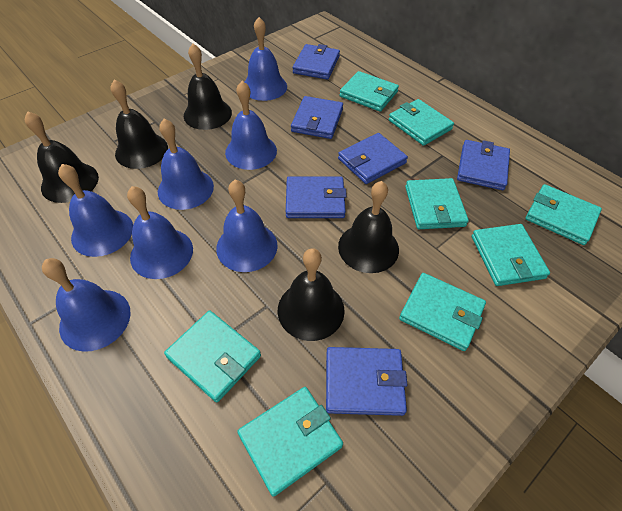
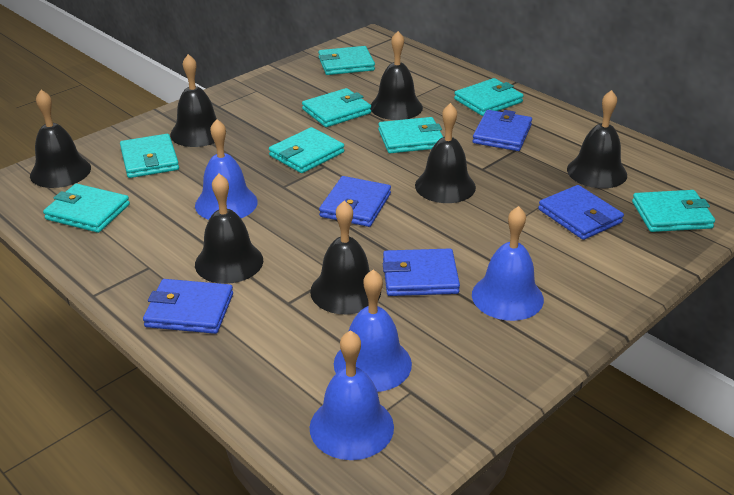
black bell: [25,111,99,203] [111,79,168,169] [184,43,232,130] [278,248,345,341] [338,181,399,273] = 5 -> [30,90,91,188] [170,54,217,147] [195,174,263,284] [310,201,381,314] [370,31,423,120] [415,103,476,203] [567,90,627,188] = 7
blue bell: [42,258,131,352] [58,164,133,257] [127,186,193,279] [158,119,214,210] [216,180,278,272] [225,81,277,170] [245,17,287,101] = 7 -> [195,119,258,220] [310,331,394,460] [334,270,412,392] [472,206,544,321] = 4
blue wallet: [286,176,347,218] [291,96,343,139] [293,44,340,80] [326,347,408,416] [338,133,408,184] [457,140,510,190] = 6 -> [143,279,233,334] [319,176,391,227] [383,249,460,296] [472,110,532,151] [538,185,624,240] = 5

